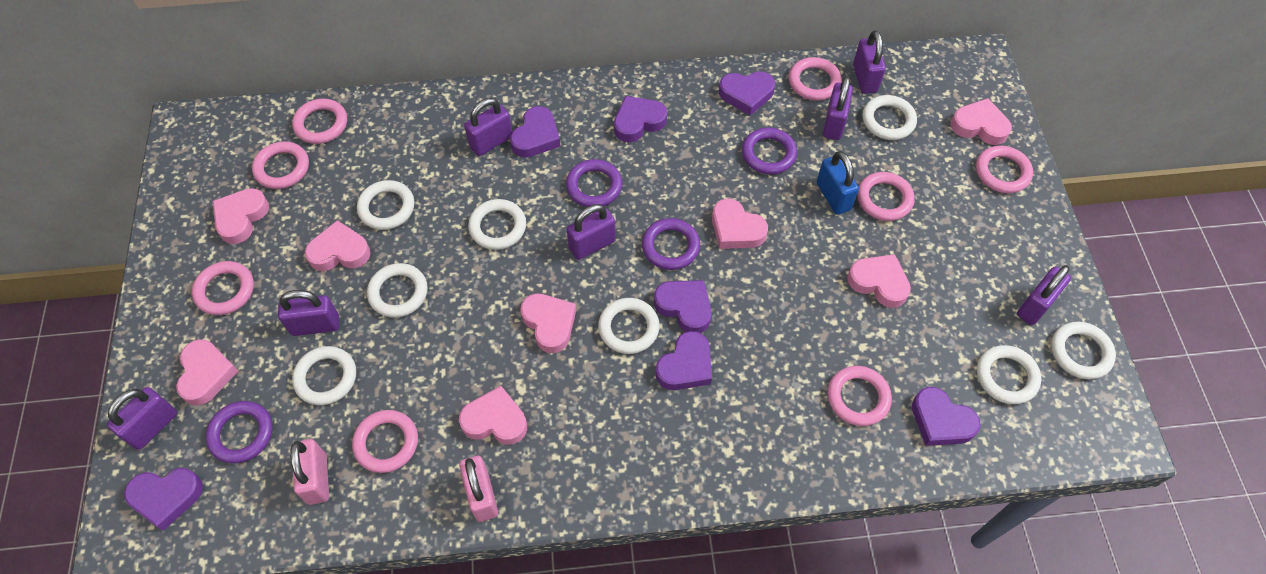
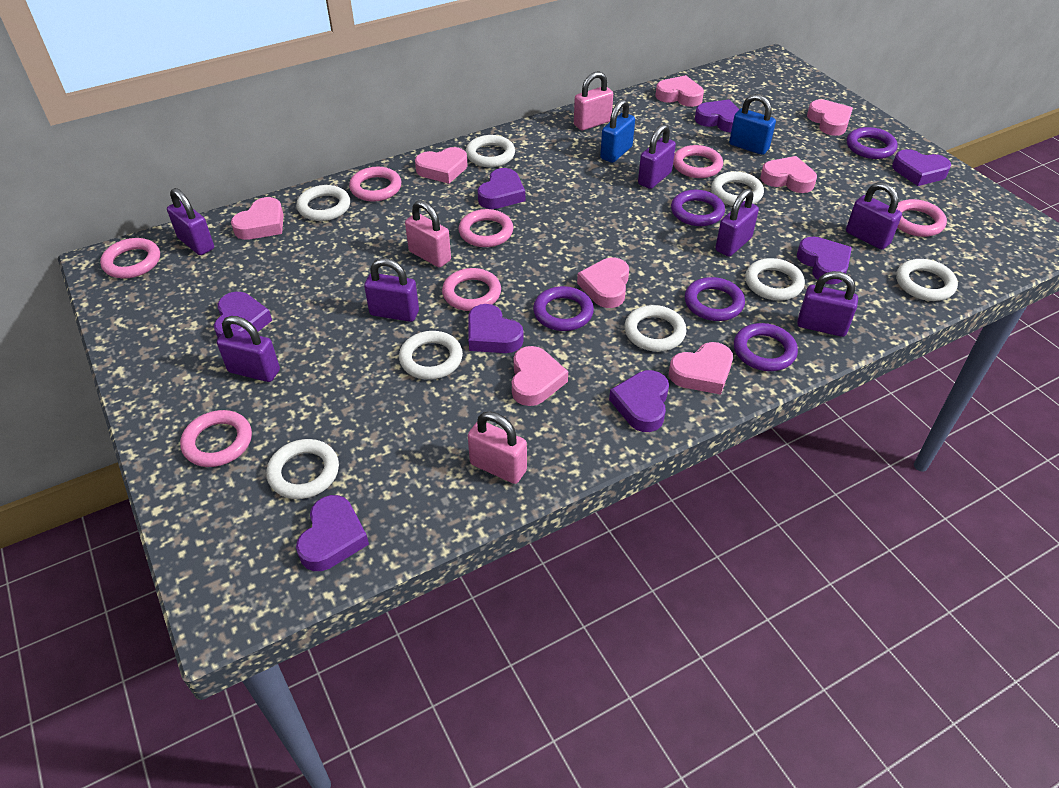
blue padlock: [817,151,859,215] = 1 -> [600,99,635,163] [729,94,776,155] = 2
pink padlock: [290,439,329,505] [459,456,498,522] = 2 -> [405,200,451,268] [468,412,527,484] [574,71,613,131] = 3
pink ring: [192,261,254,315] [252,141,309,189] [292,98,347,144] [352,410,418,473] [789,57,842,100] [828,366,892,426] [857,172,915,221] [976,145,1033,193] = 8 -> [100,238,160,278] [180,410,252,467] [349,167,401,202] [442,268,501,311] [459,209,513,247] [673,145,723,178] [897,199,947,237] = 7
purple heart: [124,468,203,531] [510,106,561,158] [614,96,667,142] [654,280,711,333] [656,331,712,390] [719,71,775,116] [912,387,980,446] = 7 -> [214,292,272,338] [296,495,369,571] [468,304,523,353] [478,168,525,209] [609,370,669,432] [695,100,739,133] [797,236,852,284] [892,149,951,186] = 8
purple ring: [206,401,273,463] [566,159,622,207] [642,218,700,270] [742,128,797,174] = 4 -> [533,286,594,331] [671,190,725,226] [685,277,745,321] [734,323,798,371] [847,127,898,159] = 5

